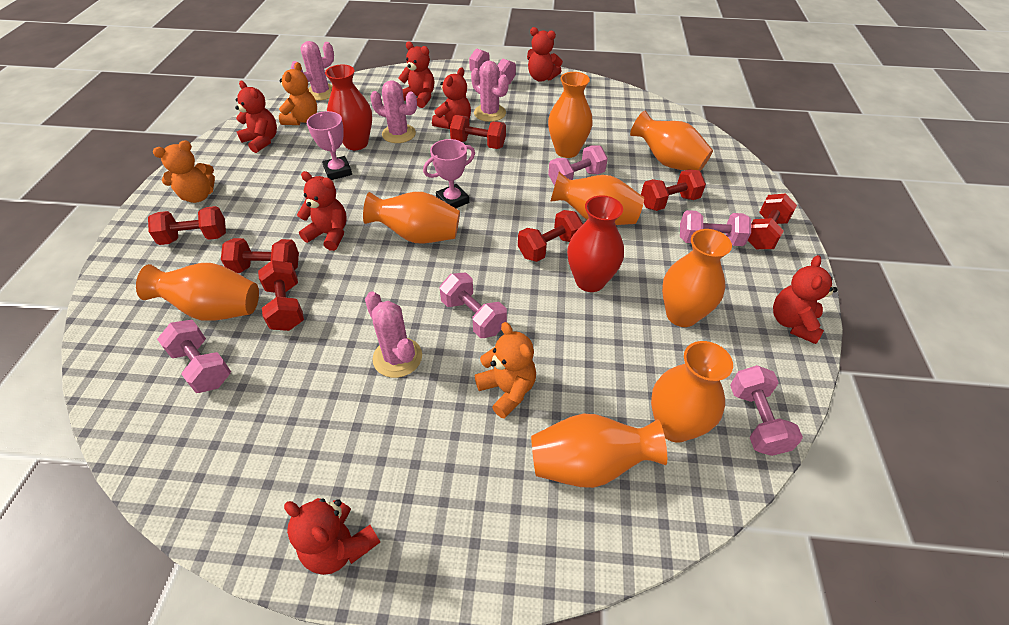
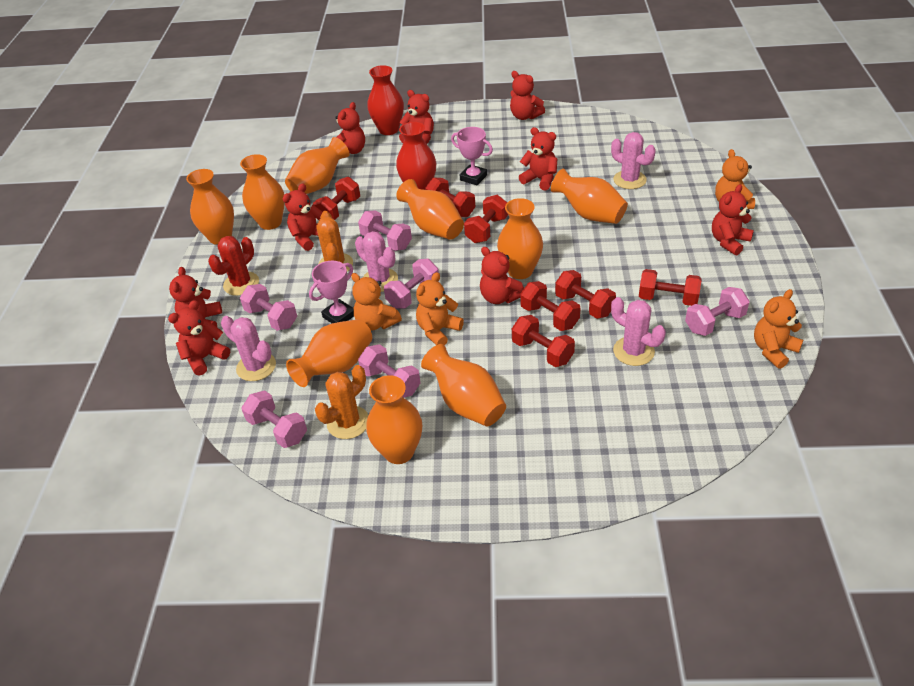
orange cactus: none = 0 -> [315,365,368,439] [316,211,353,272] = 2
orange teddy bear: [153,140,215,203] [279,62,317,125] [475,322,536,419] = 3 -> [351,273,402,331] [416,272,464,345] [715,149,755,209] [754,289,803,369] = 4
orange vase: [136,263,259,321] [363,192,460,244] [531,414,667,488] [548,72,593,158] [550,172,644,225] [630,110,713,171] [651,341,733,443] [662,229,732,327] = 8 -> [186,169,234,245] [240,154,285,230] [285,137,349,194] [286,319,372,387] [366,375,422,464] [396,179,464,240] [421,344,506,426] [497,198,543,279] [551,168,628,224] = 9
red cactus: none = 0 -> [208,236,259,296] = 1
red teddy bear: [235,81,277,153] [284,498,380,575] [297,171,347,251] [398,41,434,108] [432,67,471,129] [527,27,563,82] [773,255,838,344] = 7 -> [168,300,230,375] [169,267,222,327] [283,184,322,251] [335,102,365,154] [399,90,434,144] [480,247,524,304] [510,71,545,120] [519,127,557,190] [712,184,754,256] = 9

